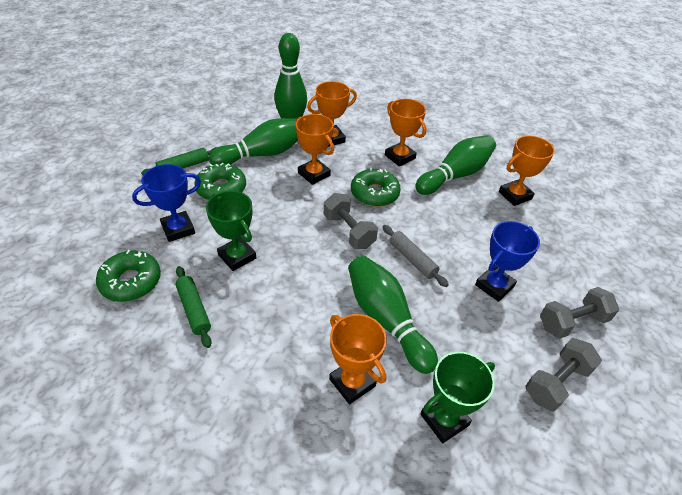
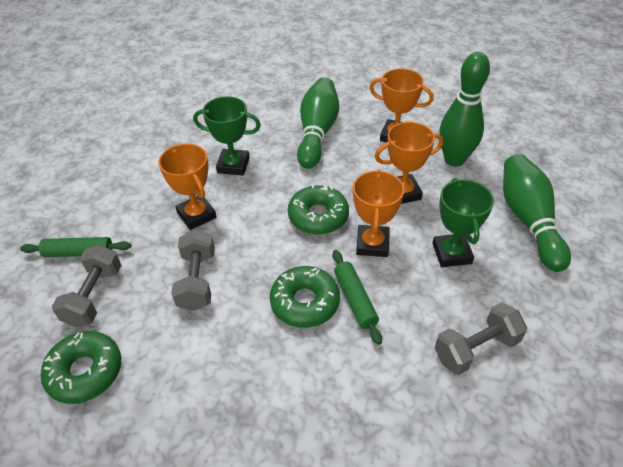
blue trophy: [132,164,201,242] [475,221,540,302] = 2 -> none = 0
green bowling pin: [209,118,298,165] [274,33,307,118] [348,256,438,374] [415,135,496,195] = 4 -> [297,77,339,169] [439,52,490,167] [503,154,571,272] = 3
grey rolling pin: [383,225,449,287] = 1 -> none = 0
orange trophy: [296,114,334,185] [307,81,357,147] [329,314,387,405] [385,99,427,166] [499,136,555,206] = 5 -> [158,144,217,230] [353,169,404,257] [369,68,434,142] [374,122,443,204] = 4

